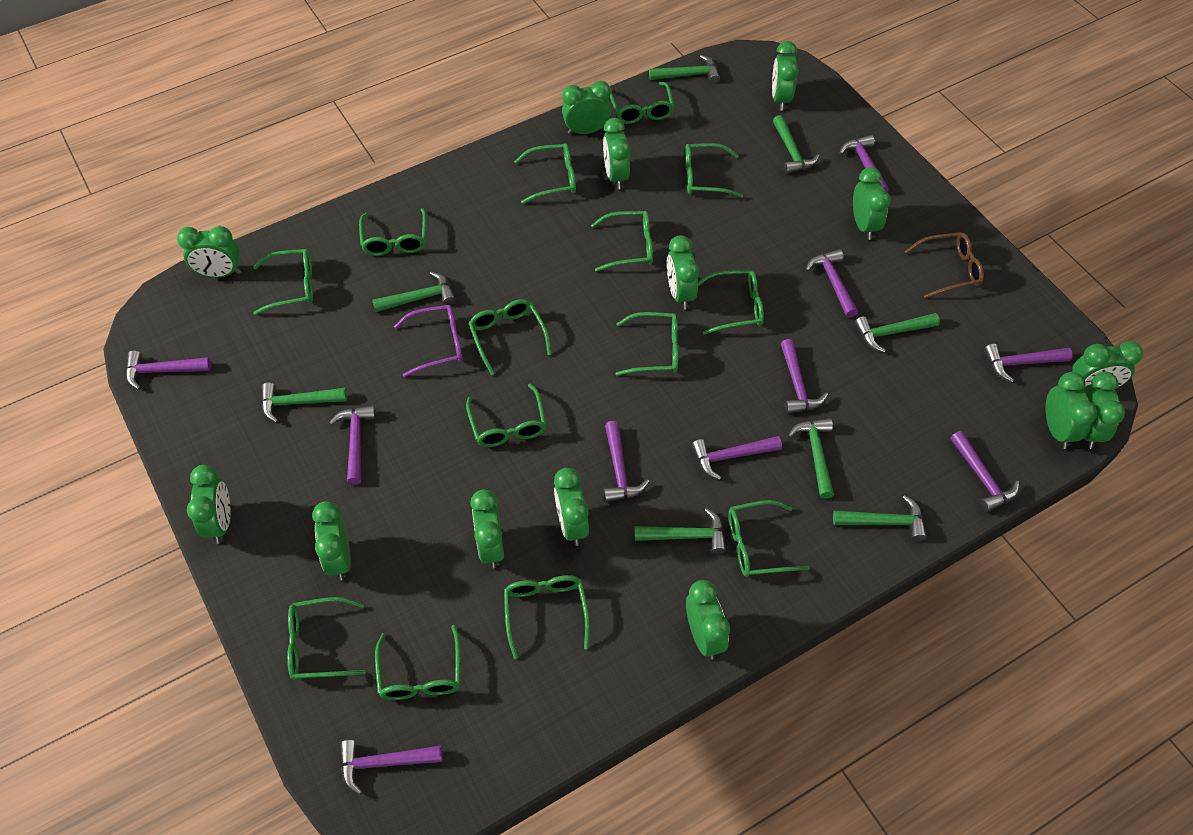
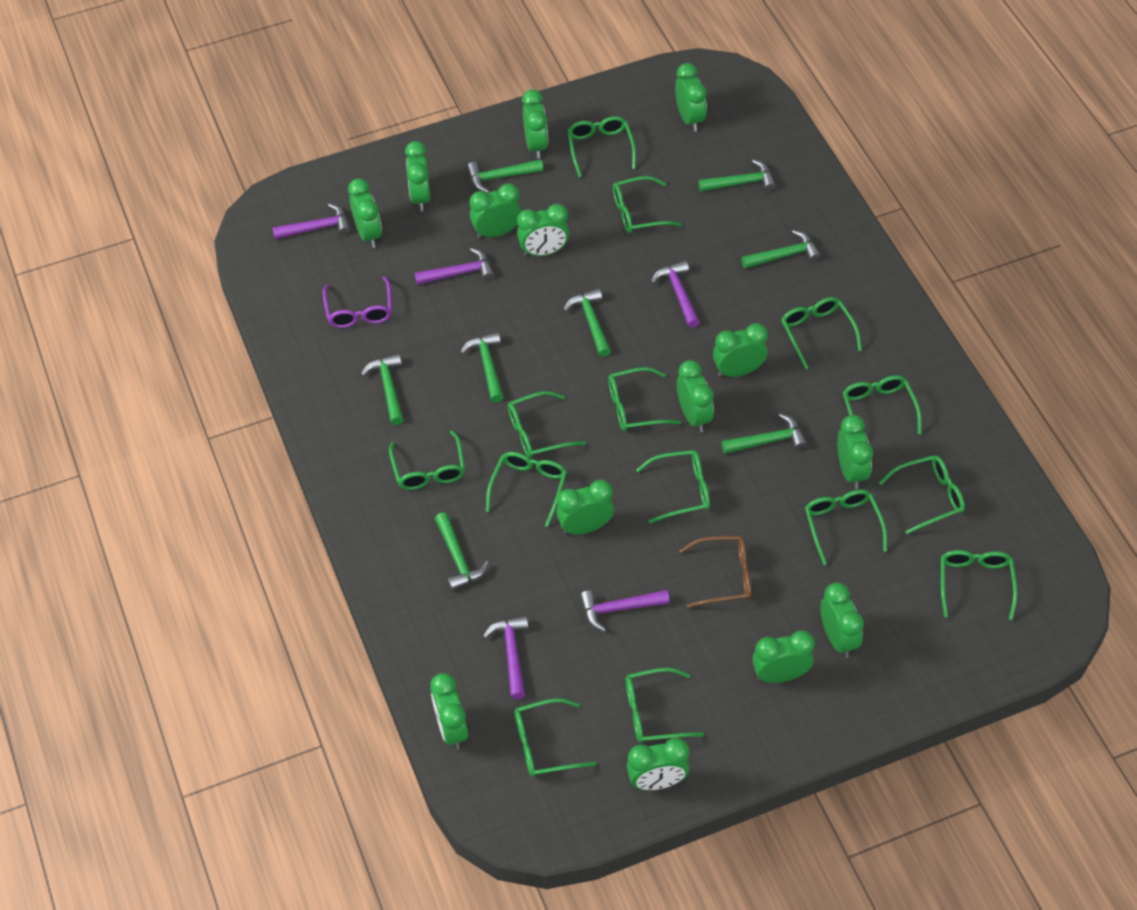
purple hammer: [126,350,212,390] [329,405,376,485] [340,740,443,795] [604,421,650,502] [692,436,782,480] [780,339,828,414] [805,249,858,318] [839,135,888,191] [950,431,1019,513] [984,344,1073,383] = 10 -> [272,204,351,240] [415,248,494,285] [483,616,528,699] [580,590,670,632] [651,261,700,328] = 5

